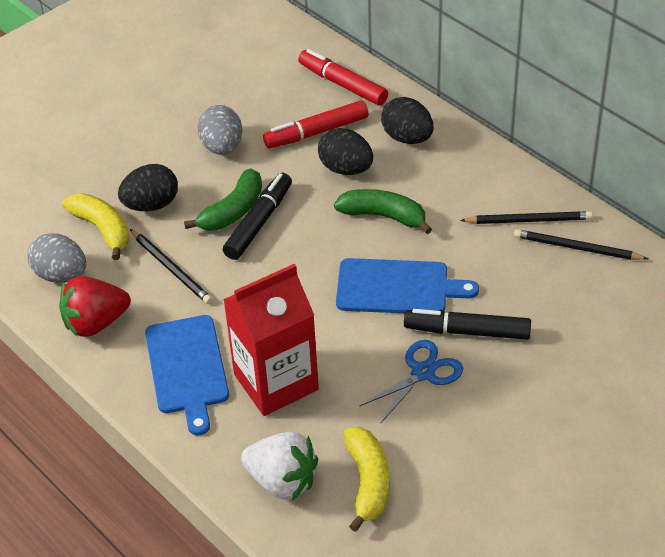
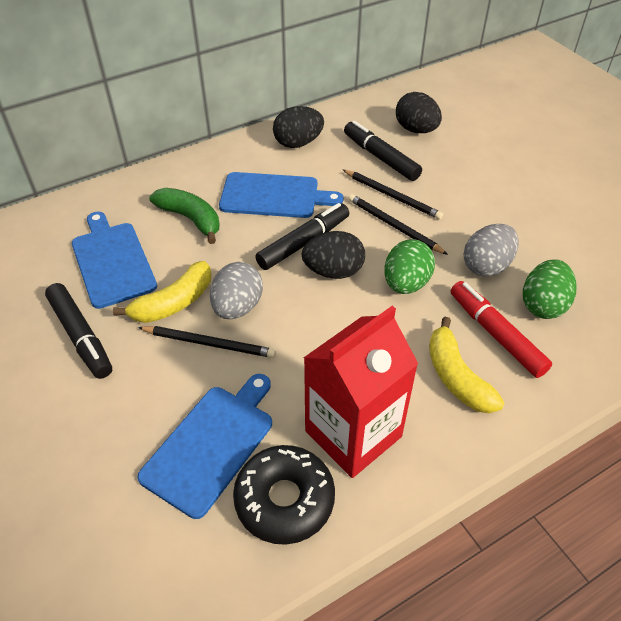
black donut: none = 0 -> [233,445,335,545] = 1
black marker: [223,173,292,260] [404,309,531,340] = 2 -> [45,283,112,379] [255,203,349,270] [344,121,422,181] = 3
blue cutting board: [145,315,229,435] [336,258,479,313] = 2 -> [72,211,157,309] [137,374,272,519] [219,172,344,218] = 3
blue scissors: [359,340,463,424] = 1 -> none = 0
green banana: [184,168,262,231] [334,189,432,234] = 2 -> [149,188,220,244] = 1
green egg: none = 0 -> [384,239,435,294] [523,259,576,319] = 2
red marker: [263,100,368,148] [298,49,388,105] = 2 -> [451,281,552,378] = 1
red strawberry: [59,276,131,337] = 1 -> none = 0
white strawberry: [241,432,318,501] = 1 -> none = 0

